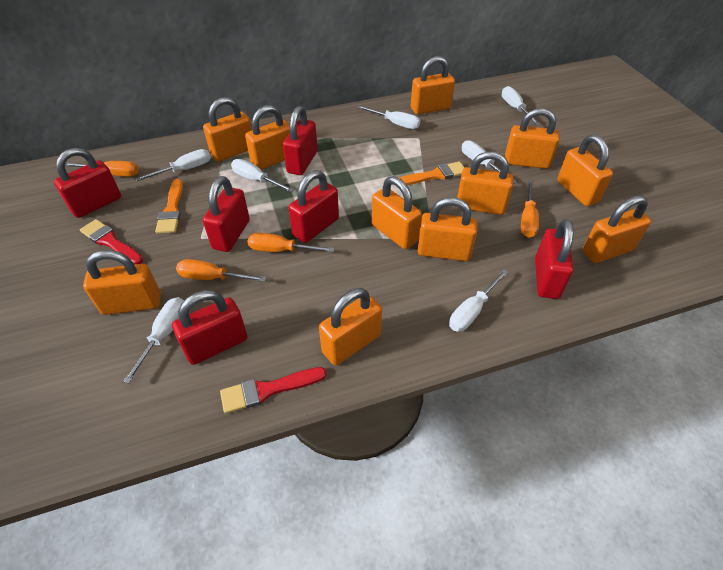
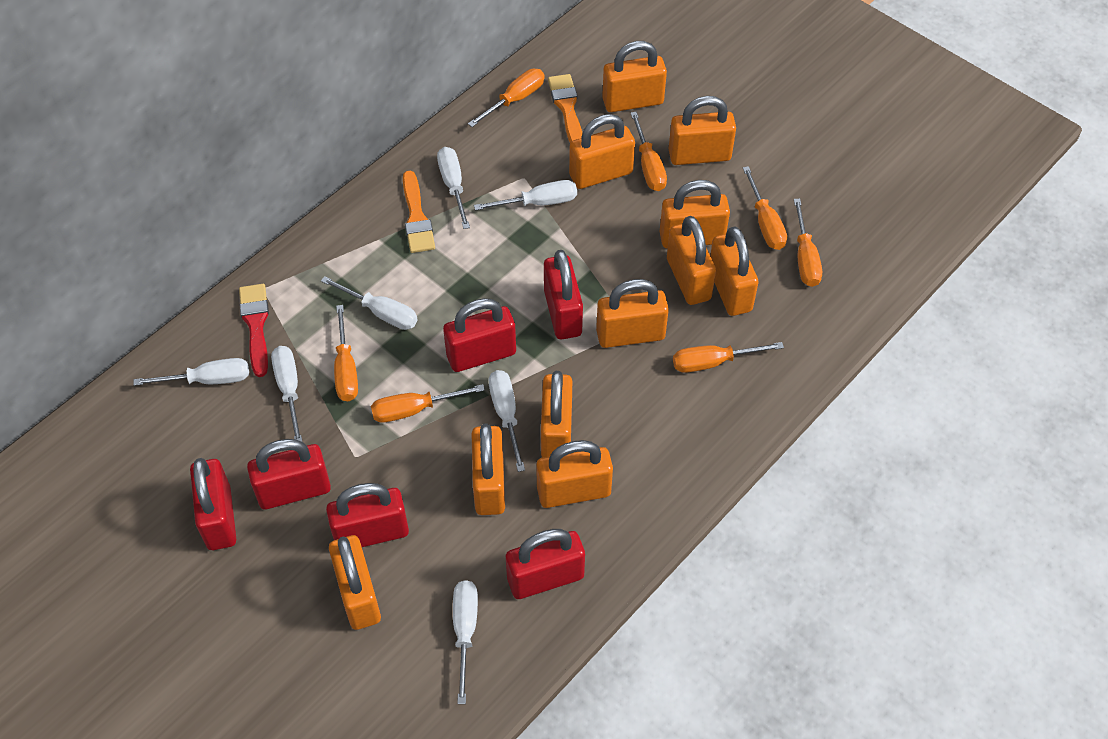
orange screwdriver: [65,161,139,177] [176,259,267,282] [248,233,334,252] [521,180,539,238] = 4 -> [334,305,358,401] [371,384,485,423] [468,69,544,127] [631,112,667,191] [673,342,784,373] [743,166,787,250] [794,199,822,287] = 7
red brush: [80,219,143,265] [220,367,327,414] = 2 -> [239,284,269,377] = 1

